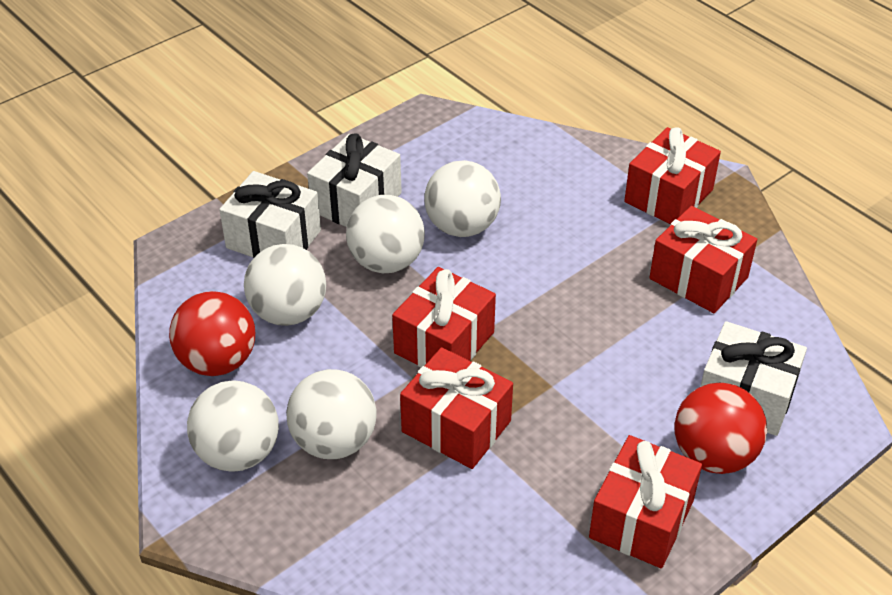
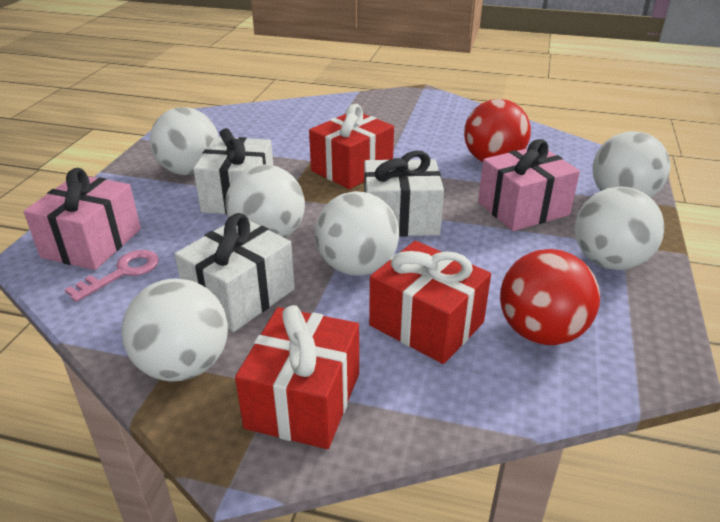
pink gift: none = 0 -> [24,168,141,270] [478,139,580,231] = 2
pink key: none = 0 -> [65,250,159,302] = 1
red gift: [392,267,496,368] [400,347,513,469] [589,435,702,568] [624,127,721,224] [649,206,757,313] = 5 -> [235,305,359,449] [309,104,394,189] [369,241,491,364] = 3
white ball: [187,380,279,472] [244,244,326,326] [286,369,377,459] [346,195,425,273] [424,160,501,237] = 5 -> [122,279,228,381] [150,107,218,175] [225,165,305,238] [315,191,399,275] [575,187,665,270] [593,131,670,198] = 6

